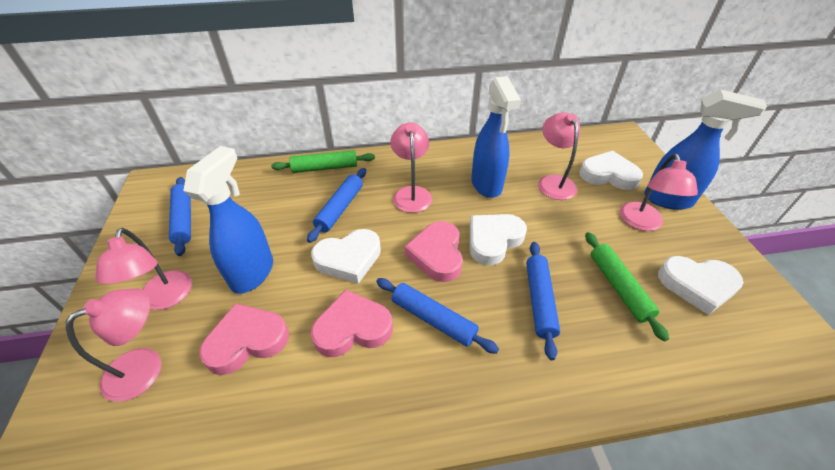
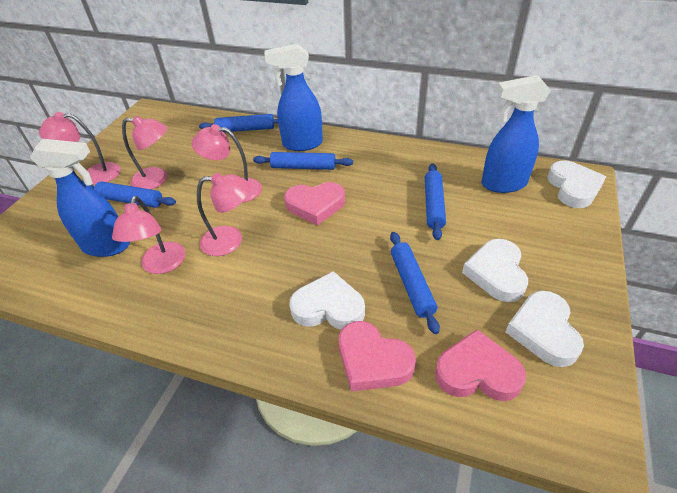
blue rolling pin: [169,177,191,256] [307,168,366,243] [376,278,499,354] [526,242,560,360] = 4 -> [89,181,176,208] [199,114,278,132] [253,152,353,170] [390,232,440,334] [425,163,446,240] = 5
green rolling pin: [271,150,375,173] [585,232,669,341] = 2 -> none = 0

